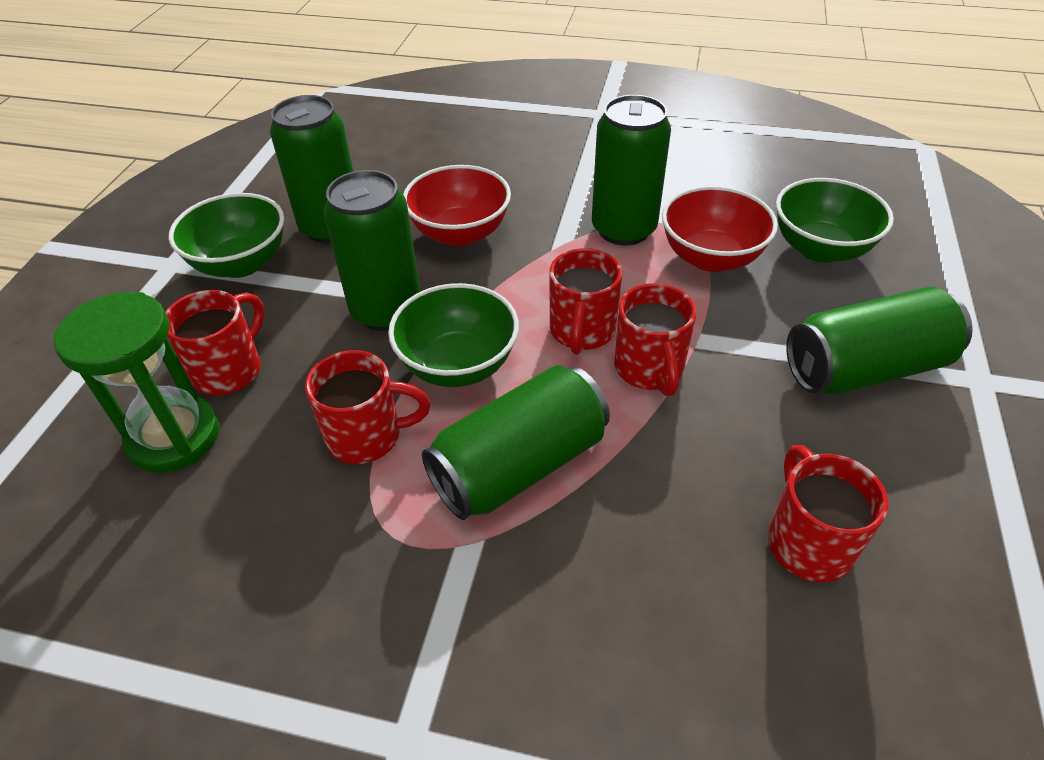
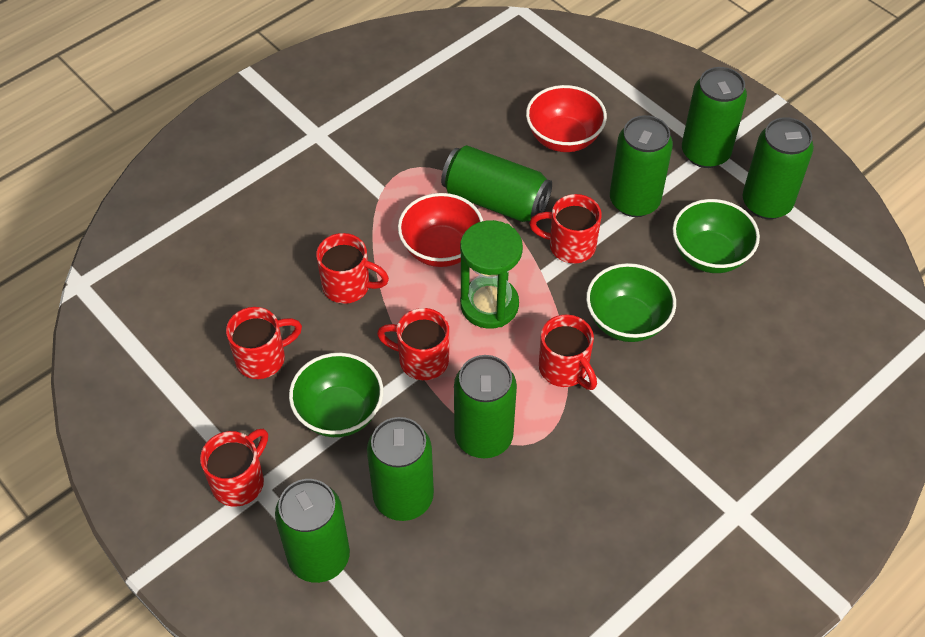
green can: [270,95,354,244] [324,170,421,331] [422,365,610,520] [592,95,671,245] [786,287,973,395] = 5 -> [275,479,350,583] [367,417,434,521] [441,145,552,222] [454,355,517,458] [610,115,673,217] [682,67,747,168] [743,117,814,219] = 7
red mug: [165,290,264,395] [305,350,430,464] [549,248,622,355] [614,283,696,396] [768,445,888,582] = 5 -> [200,429,268,507] [226,307,302,379] [316,233,389,304] [377,308,449,380] [529,194,602,264] [539,315,597,390] = 6

